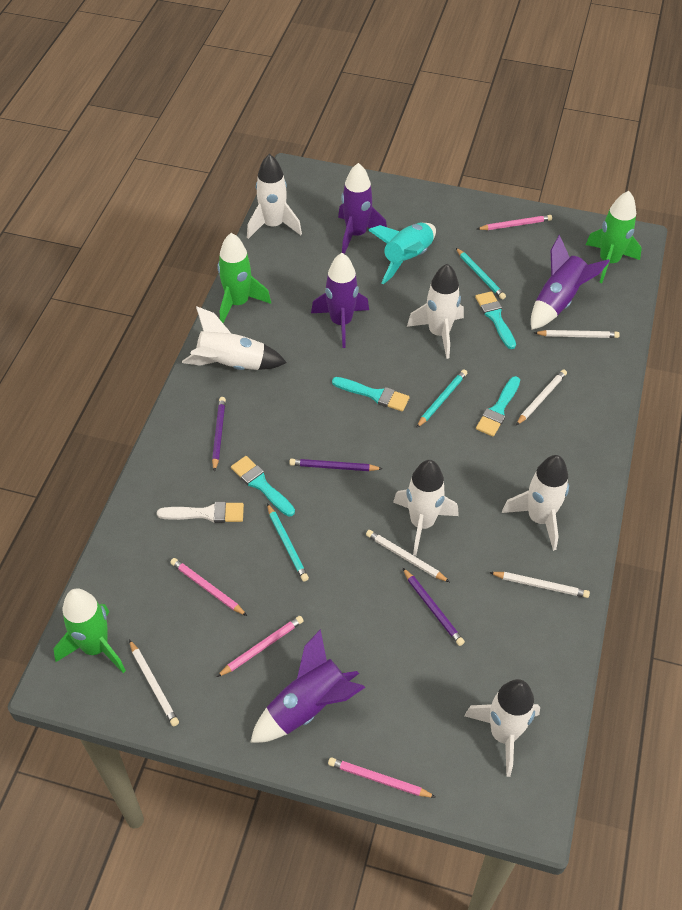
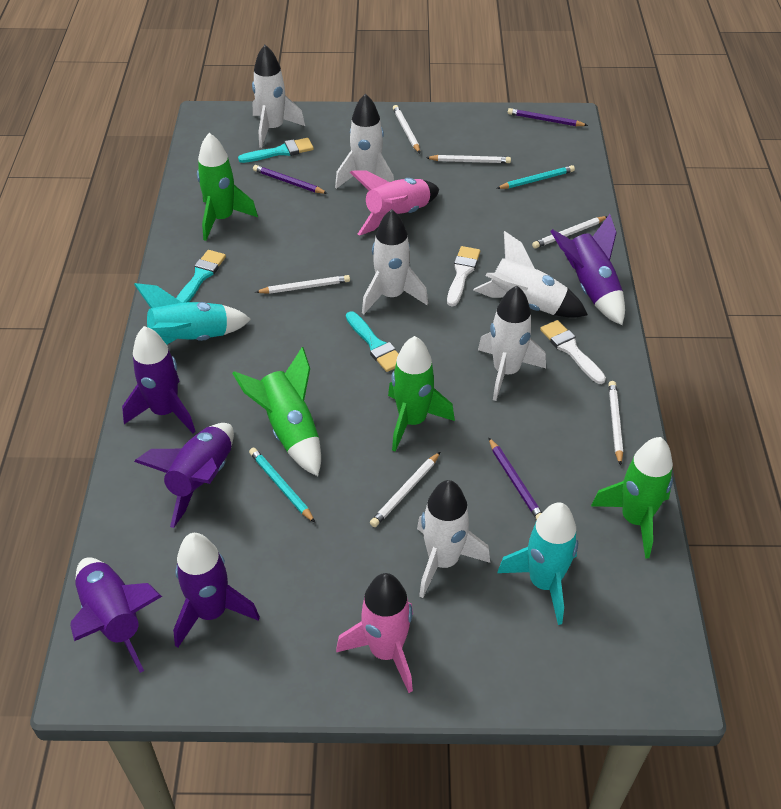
green rocket: [53,588,126,673] [218,233,271,323] [586,191,642,283] = 3 -> [197,133,258,241] [232,347,321,476] [388,336,455,452] [591,437,673,559] = 4
pink pencil: [170,558,247,616] [217,616,304,677] [328,757,436,798] [477,215,552,230] = 4 -> none = 0
pink rocket: none = 0 -> [336,573,413,693] [350,171,440,236] = 2
purple rocket: [250,629,365,743] [311,253,369,348] [338,163,387,254] [531,235,610,330] = 4 -> [70,558,162,673] [122,326,196,433] [134,423,234,528] [173,533,260,648] [550,214,625,325] = 5
turquoise brush: [231,456,295,516] [332,377,409,411] [475,291,516,349] [476,376,520,437] = 4 -> [176,250,226,303] [238,138,314,163] [346,311,399,372] = 3
turquoise pencil: [267,503,309,582] [416,370,467,428] [456,248,506,300] = 3 -> [249,448,315,523] [496,165,575,189] = 2
turquoise rocket: [368,223,436,284] = 1 -> [134,283,251,345] [497,502,578,625] = 2
white brush: [157,502,244,523] = 1 -> [447,246,480,307] [540,320,606,384] = 2
white pencil: [129,639,179,726] [366,530,450,582] [489,572,590,598] [516,369,567,425] [534,330,620,338] = 5 -> [256,275,350,294] [370,452,440,527] [393,105,420,153] [426,155,511,163] [532,216,608,249] [608,381,623,466] = 6

